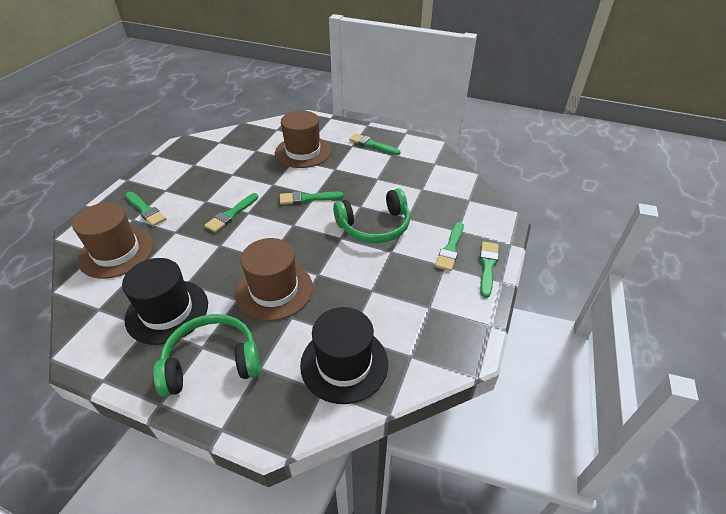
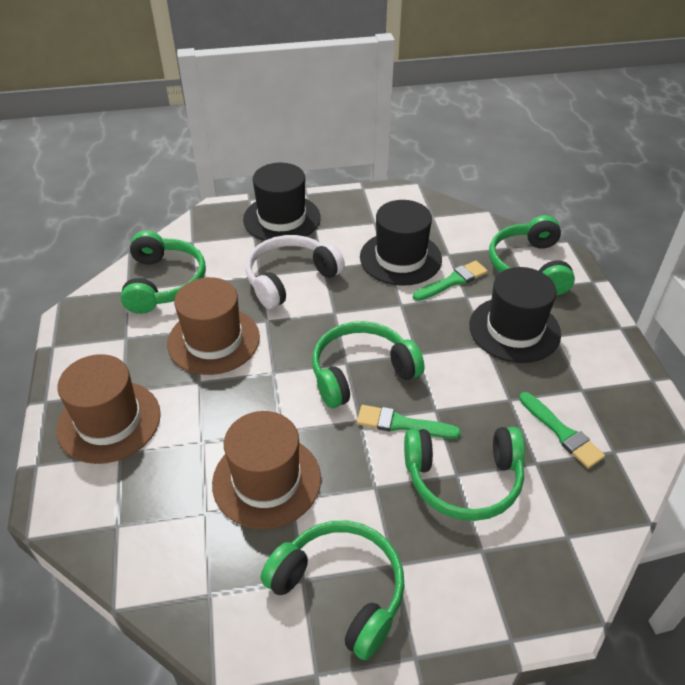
black hat: [122,258,208,345] [300,307,388,404] = 2 -> [243,163,321,241] [360,200,442,286] [469,267,561,363] = 3
green brush: [125,192,166,226] [204,193,259,232] [280,191,344,205] [349,133,401,155] [435,222,464,271] [480,241,499,298] = 6 -> [357,405,461,439] [413,261,488,301] [519,392,605,468] = 3
green headphones: [153,314,261,397] [333,188,410,243] = 2 -> [120,231,206,314] [261,521,405,660] [312,321,424,408] [404,427,525,521] [489,215,575,295] = 5
white headphones: none = 0 -> [245,235,345,309] = 1

